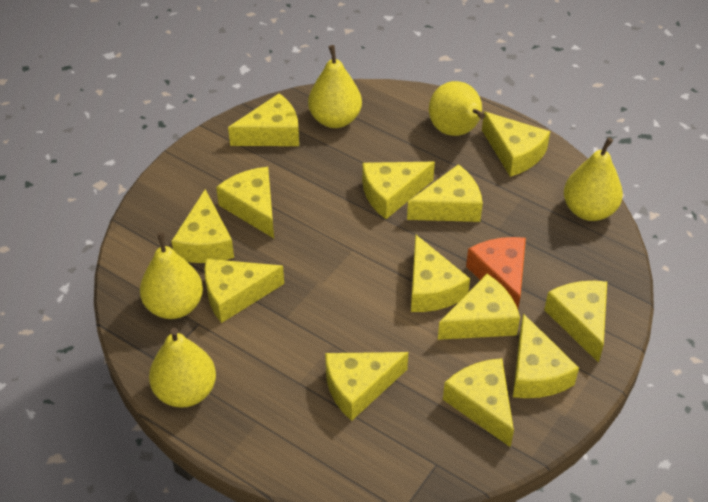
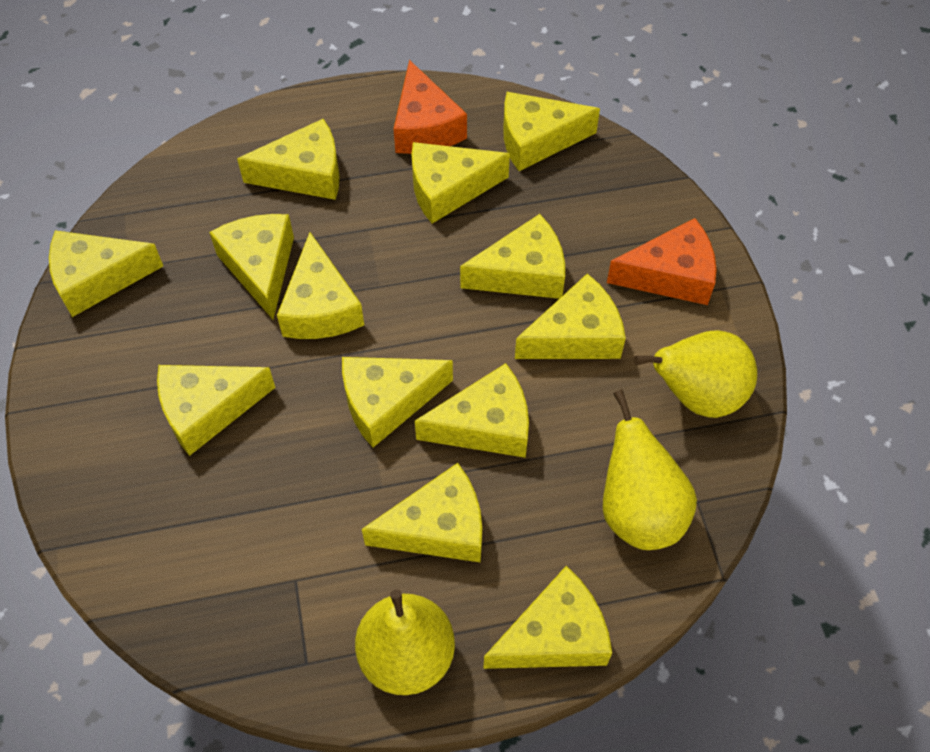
orange cheese: [466,237,526,309] = 1 -> [393,60,467,154] [607,218,716,305] = 2
yellow pear: [140,232,203,319] [149,328,216,408] [308,45,362,128] [429,81,485,136] [564,137,623,221] = 5 -> [355,589,455,695] [603,389,697,550] [634,330,757,418] = 3

